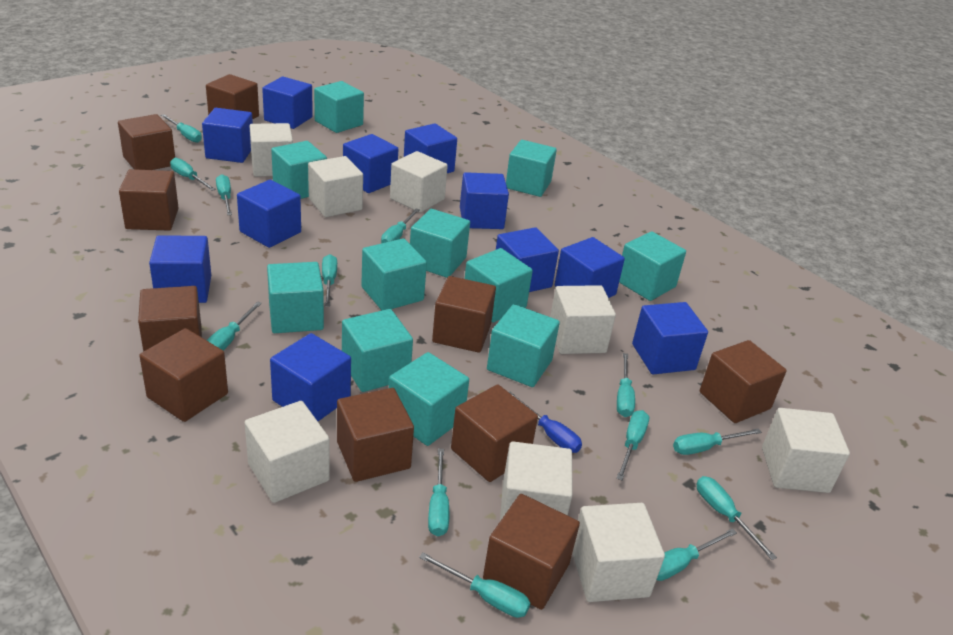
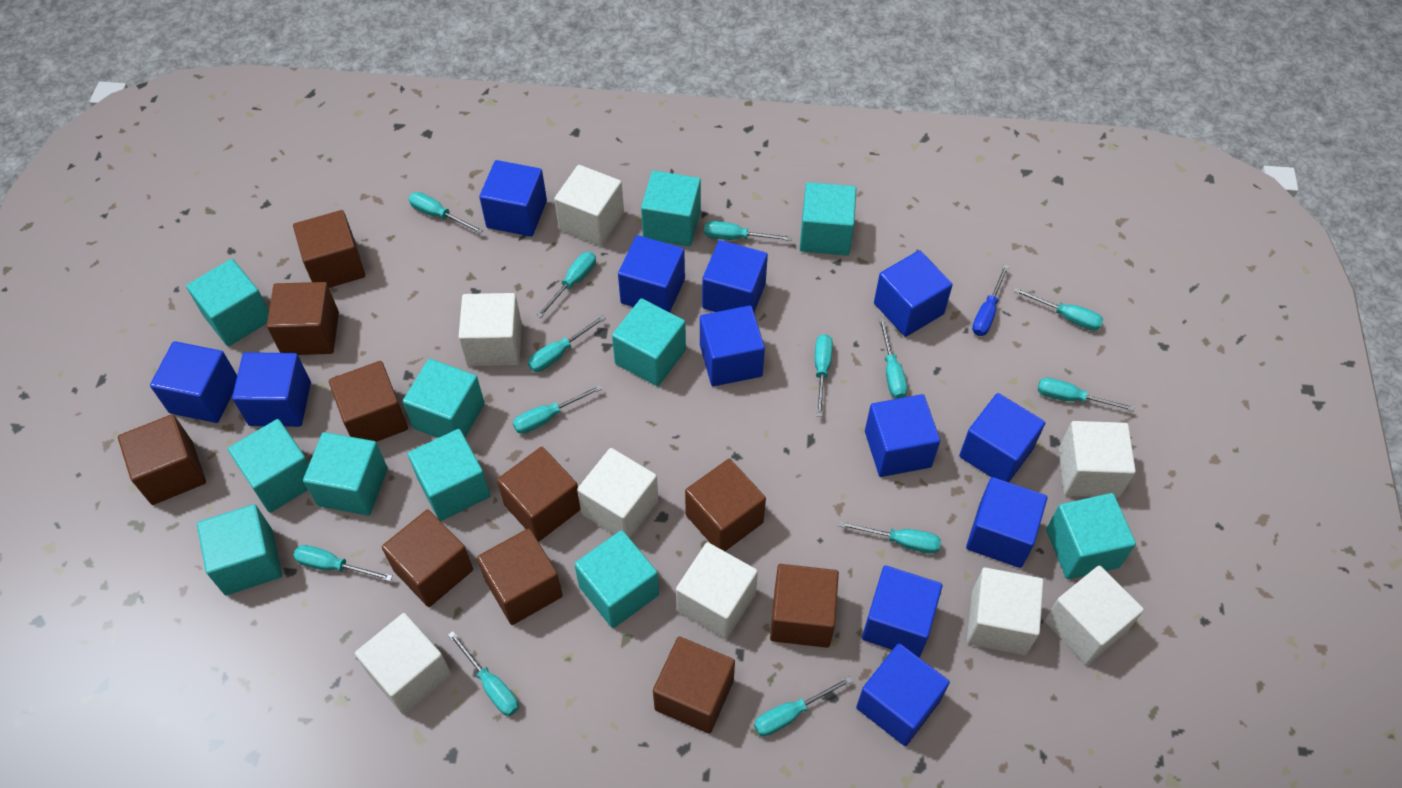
blue cube: [149,235,211,303] [202,108,253,163] [237,180,301,248] [262,77,313,129] [270,333,351,421] [343,134,398,193] [404,123,457,173] [460,172,509,229] [496,227,559,292] [555,237,625,298] [632,302,708,374] = 11 -> [150,341,237,423] [232,352,311,427] [479,160,547,237] [618,235,685,312] [700,306,765,386] [702,240,768,312] [856,643,950,746] [862,565,942,657] [865,394,940,477] [874,250,953,337] [959,393,1045,482] [966,477,1047,568] = 12

